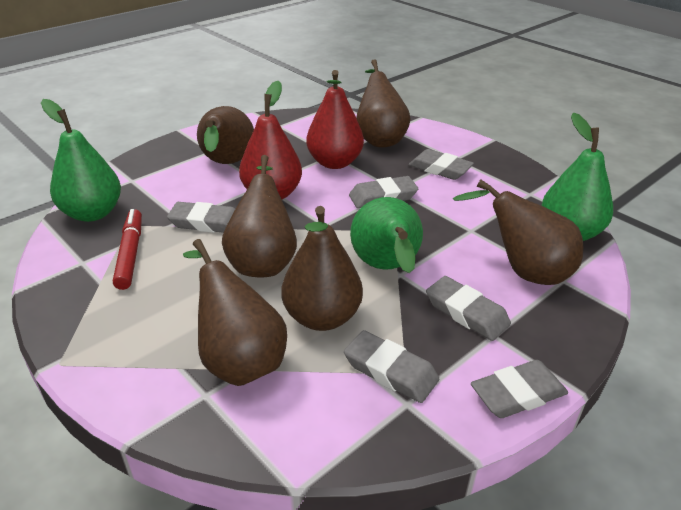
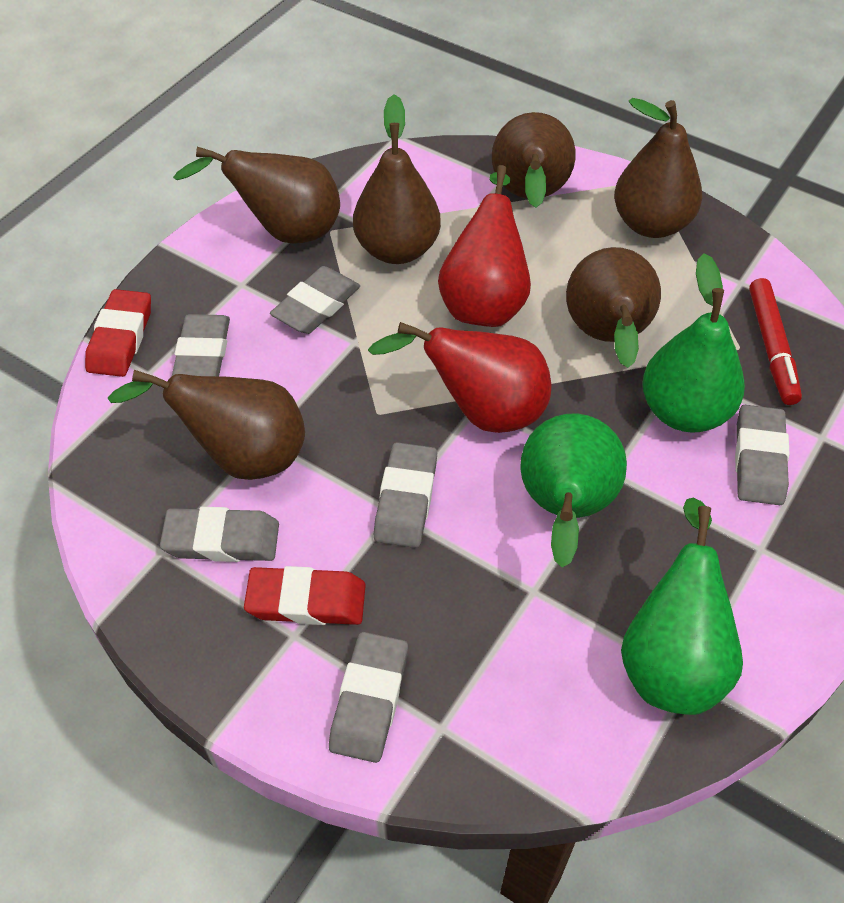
red eraser: none = 0 -> [85,289,151,377] [244,566,366,625] = 2

